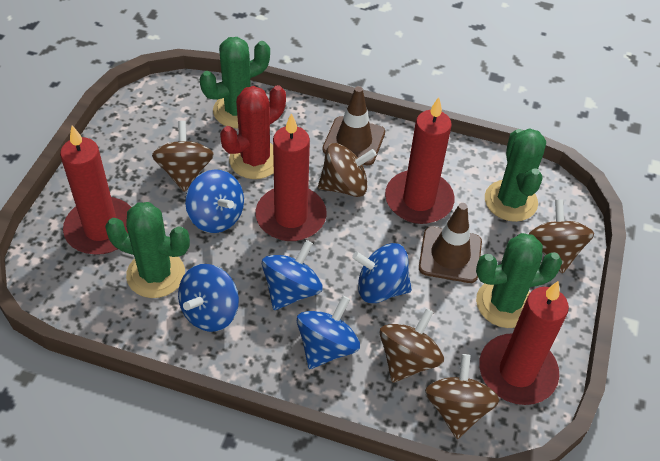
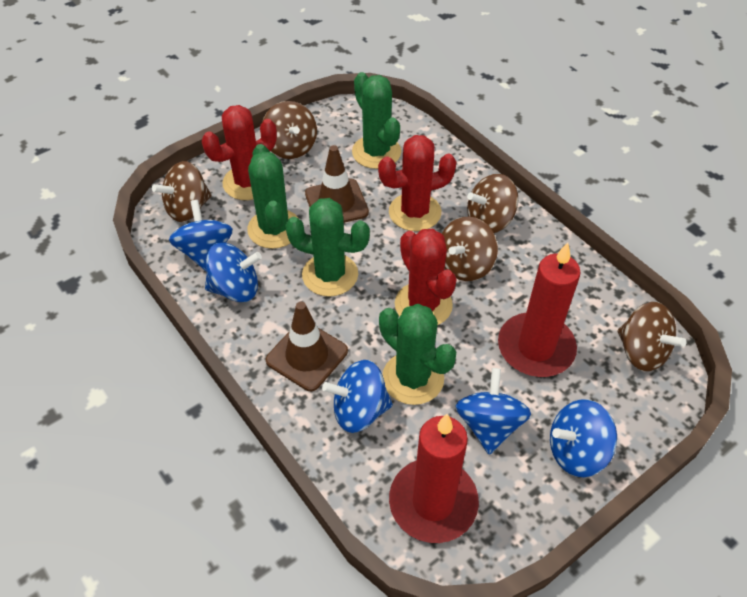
red cactus: [220,85,286,179] = 1 -> [202,105,277,200] [378,135,456,231] [395,229,457,325] = 3
red candle: [60,126,131,255] [255,113,327,241] [385,97,455,224] [479,281,569,405] = 4 -> [389,414,479,543] [498,242,581,377] = 2

